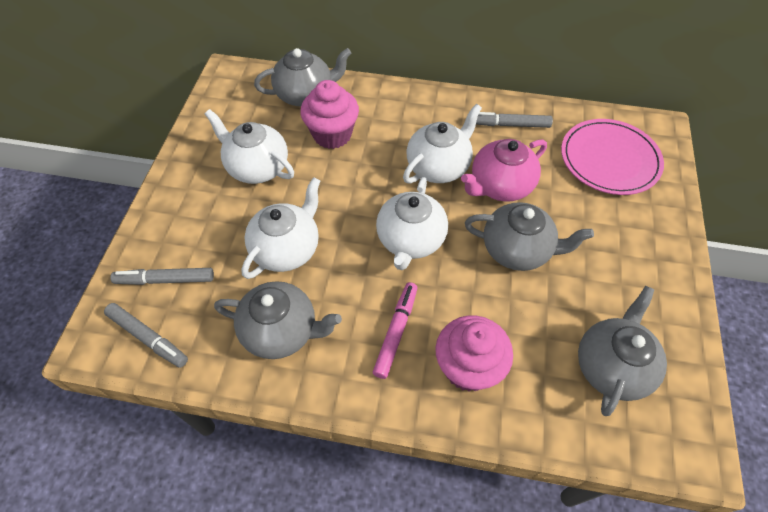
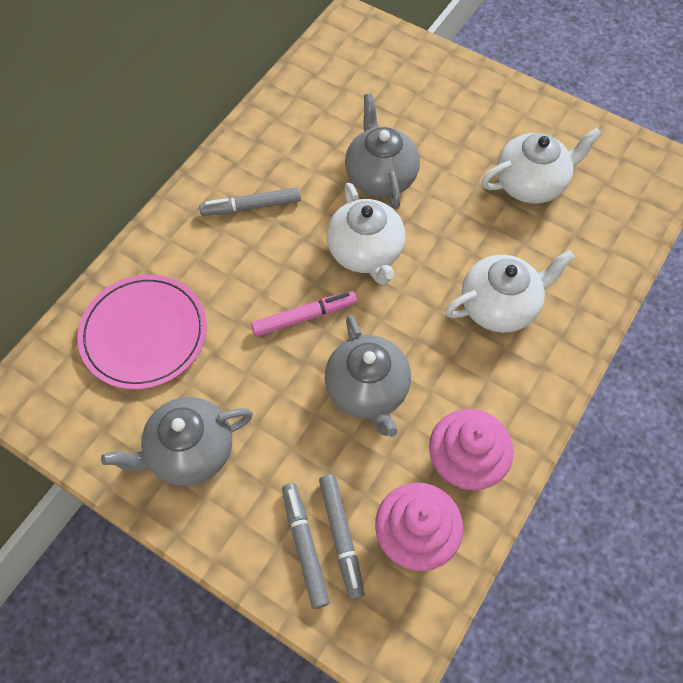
grey teapot: [214,281,342,359] [254,48,351,106] [465,202,594,271] [578,286,667,416] = 4 -> [101,397,253,486] [325,315,411,437] [345,93,420,209] = 3
pink teapot: [461,139,547,201] = 1 -> none = 0
white teapot: [205,109,294,184] [242,177,320,279] [376,177,448,270] [403,104,482,183] = 4 -> [327,182,405,285] [445,250,575,333] [482,128,602,204] = 3

